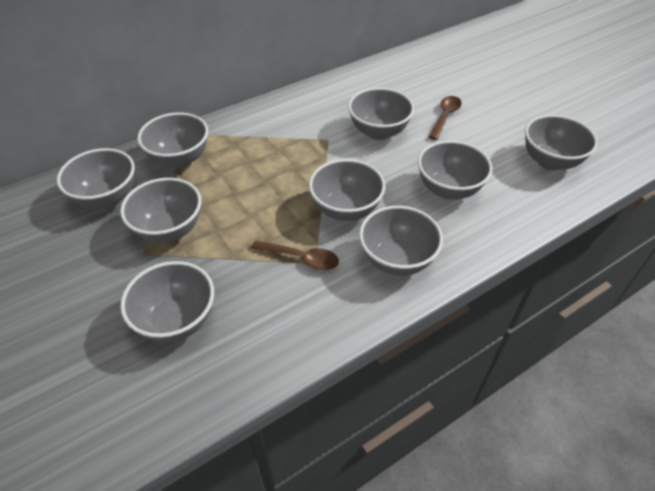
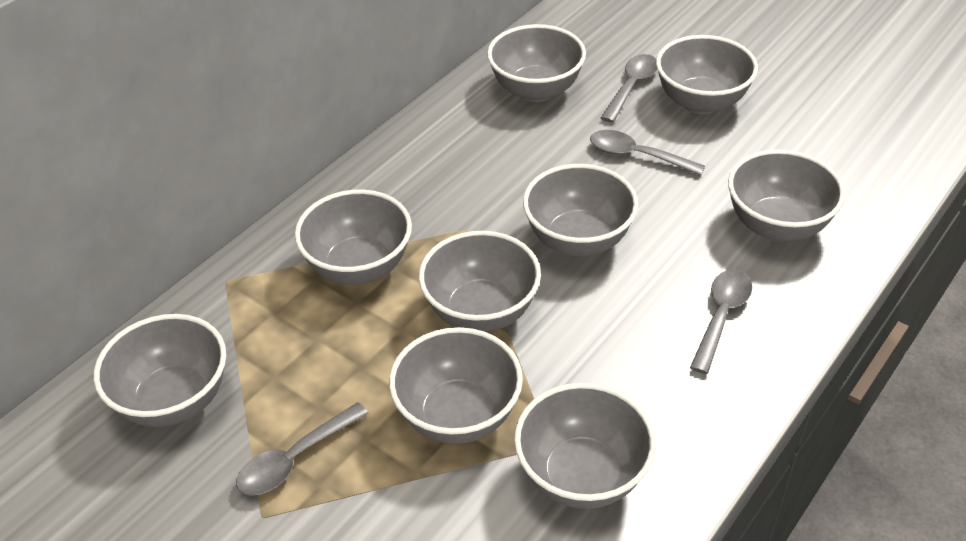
brown spoon: [251,240,339,270] [429,96,462,140] = 2 -> none = 0
grey spoon: none = 0 -> [236,402,369,496] [590,130,705,176] [601,54,657,123] [690,269,752,374] = 4

